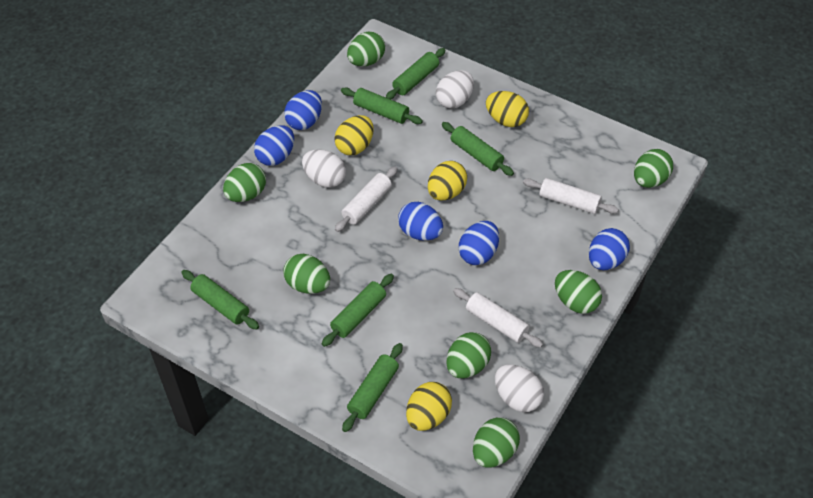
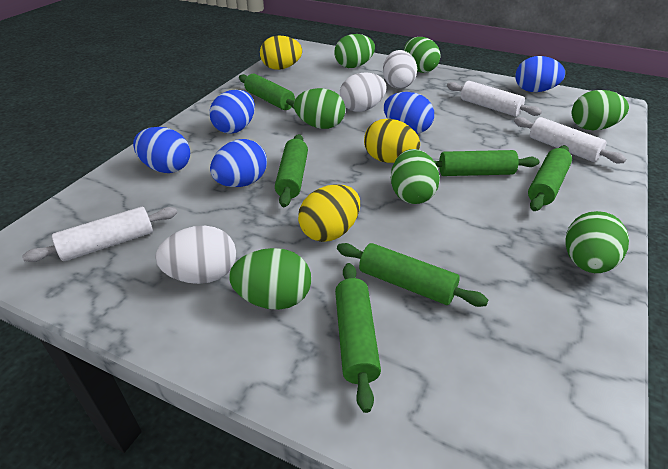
yellow egg: [334,115,374,155] [406,382,452,431] [428,161,467,201] [486,91,529,127] = 4 -> [260,36,302,70] [298,184,360,242] [364,119,420,163] = 3

